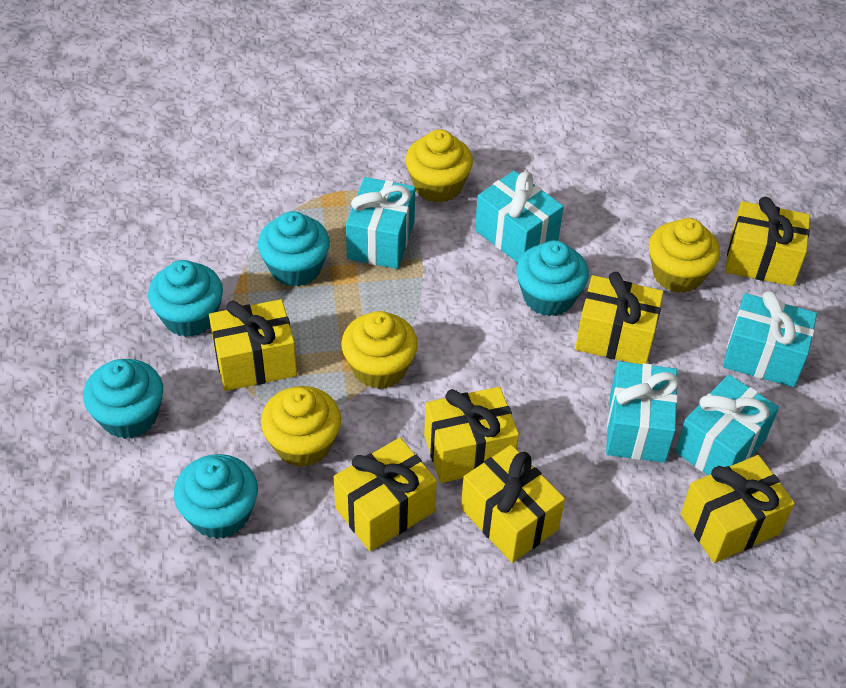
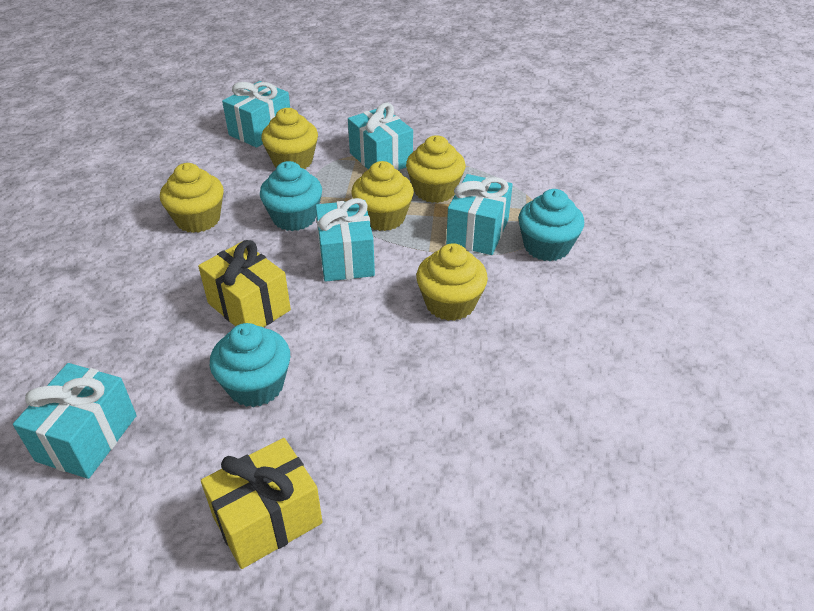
turquoise cupcake: [83,359,163,439] [148,260,223,337] [174,454,258,539] [258,211,330,287] [516,240,589,316] = 5 -> [210,323,290,407] [260,161,322,231] [518,189,584,261] = 3
yellow cupcake: [261,386,341,467] [341,311,418,389] [405,129,473,203] [649,218,720,293] = 4 -> [160,163,224,233] [261,108,318,169] [352,161,414,231] [406,135,466,203] [416,243,488,321] = 5
yellow gift: [209,299,297,391] [334,438,437,551] [424,387,519,483] [461,445,565,563] [575,272,663,364] [681,455,795,563] [725,197,810,286] = 7 -> [198,240,291,327] [201,438,323,569] = 2

